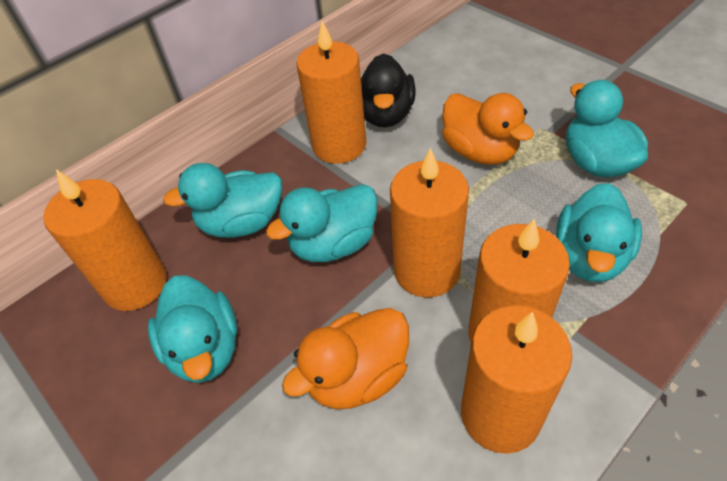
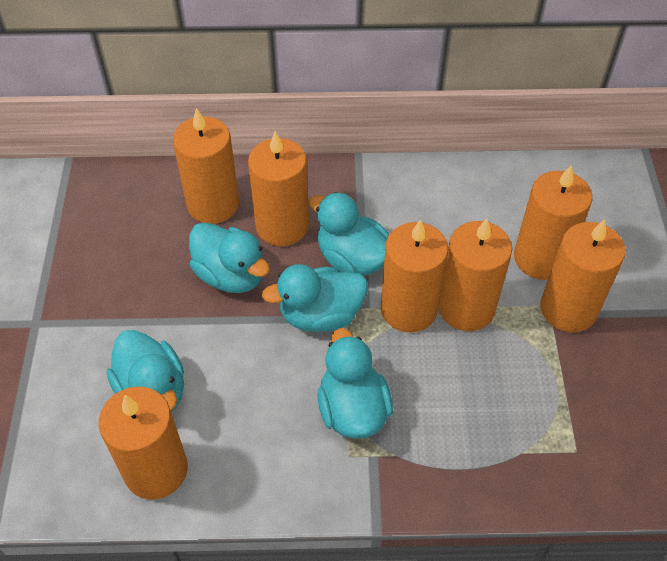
black duck: [361,53,416,127] = 1 -> none = 0
orange candle: [44,169,167,311] [297,21,366,164] [390,147,469,298] [461,305,572,454] [469,218,570,342] = 5 -> [99,386,188,500] [173,108,239,224] [248,131,309,246] [381,219,448,333] [439,218,512,331] [514,165,592,280] [540,219,625,332] = 7
orange duck: [282,308,409,409] [442,93,534,165] = 2 -> none = 0

